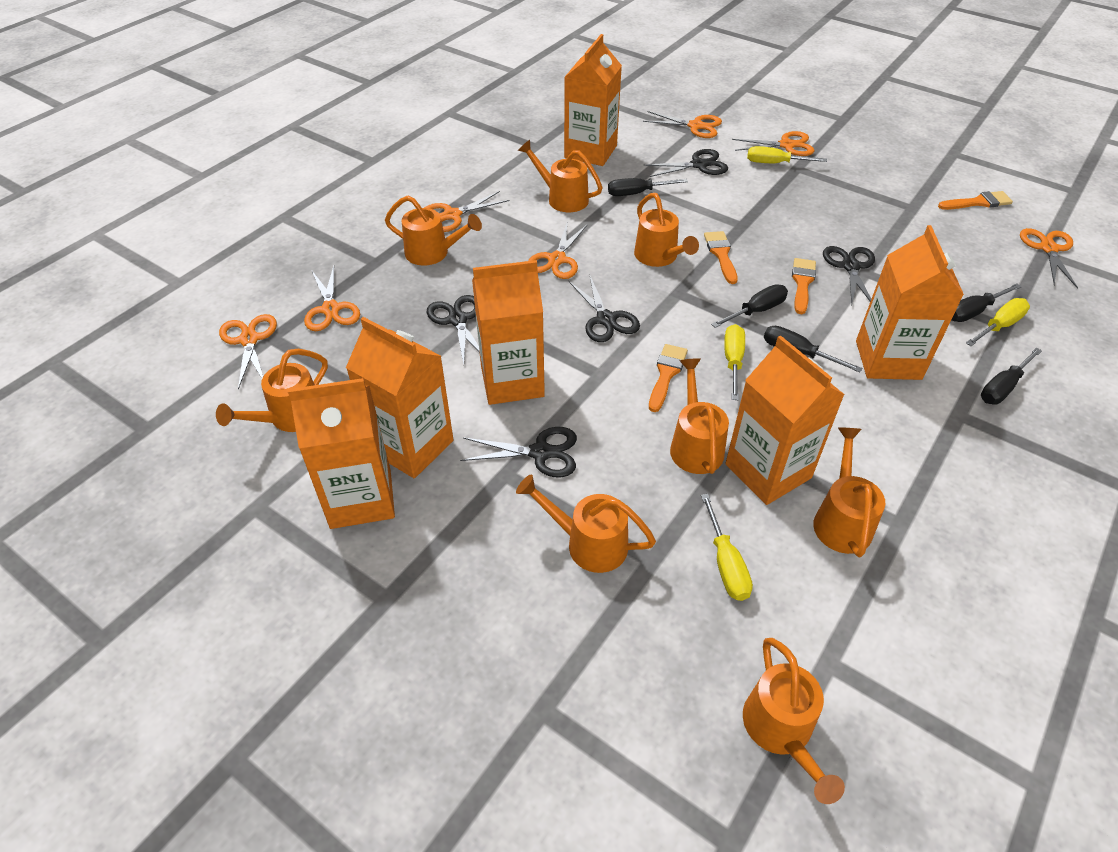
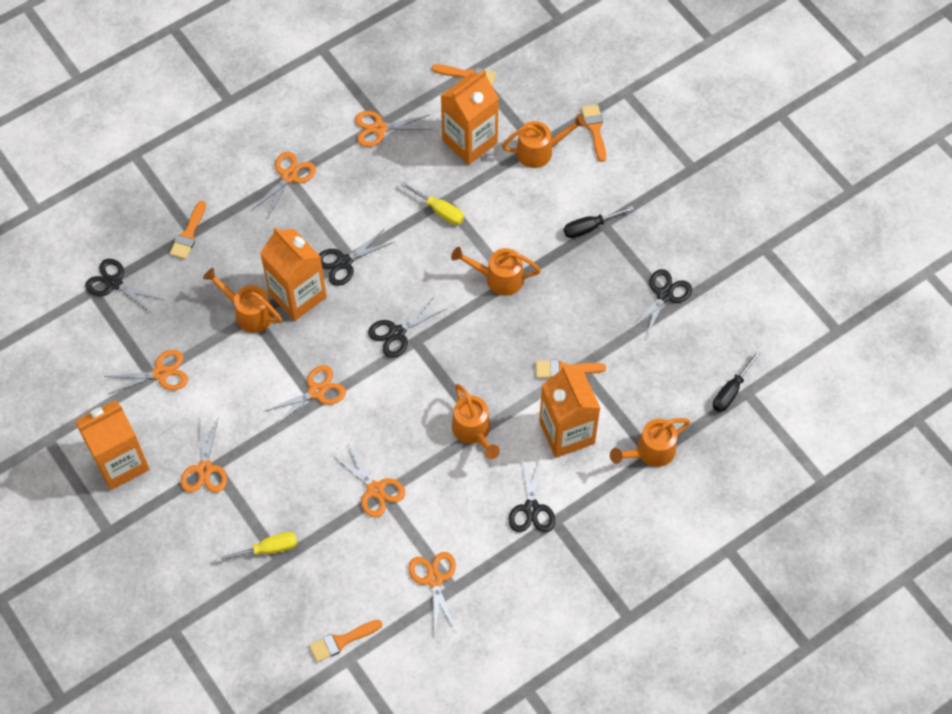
black screwdriver: [608,178,688,196] [711,284,788,328] [764,326,862,372] [952,283,1022,322] [981,348,1042,405] = 5 -> [564,206,634,238] [713,351,761,412] = 2
orange brush: [649,344,688,412] [704,231,738,284] [792,258,816,314] [938,191,1013,210] = 4 -> [170,201,206,259] [309,620,382,662] [431,64,496,87] [536,359,606,378] [581,105,606,162] = 5
orange carton: [288,378,395,529] [346,317,454,478] [472,260,545,405] [564,34,622,166] [725,336,845,505] [856,225,964,380] = 6 -> [75,400,150,490] [260,227,327,321] [441,70,499,165] [539,365,600,458] = 4
orange watering can: [216,349,328,432] [385,195,482,265] [516,474,656,573] [518,140,603,212] [634,193,699,267] [670,358,729,474] [743,638,845,804] [813,427,885,557] = 8 -> [203,268,282,333] [451,247,541,296] [452,384,500,459] [502,114,586,168] [610,418,690,467] = 5
yellow screwdriver: [701,494,753,601] [724,324,745,400] [747,146,827,163] [966,298,1030,346] = 4 -> [216,532,298,562] [400,181,464,225] = 2

